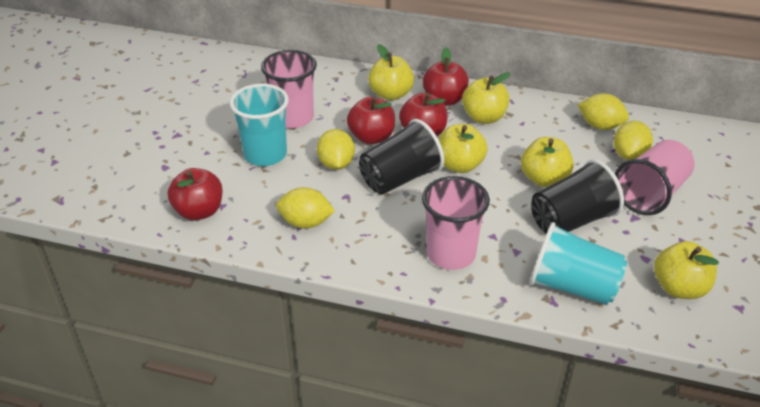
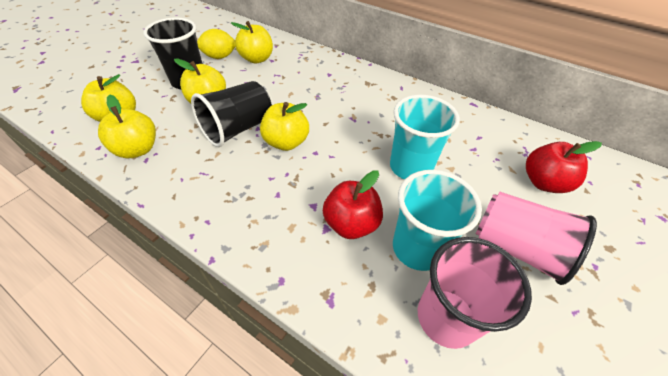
pink cup: [261,50,317,128] [422,176,490,270] [615,140,695,215] = 3 -> [417,237,532,349] [476,192,597,285] = 2
red apple: [168,168,223,221] [347,97,395,144] [399,93,447,136] [423,47,469,106] = 4 -> [323,170,383,239] [526,141,602,193] = 2
yellow lemon: [276,187,335,229] [317,129,355,170] [578,93,629,130] [613,121,653,160] = 4 -> [197,29,235,59] = 1

